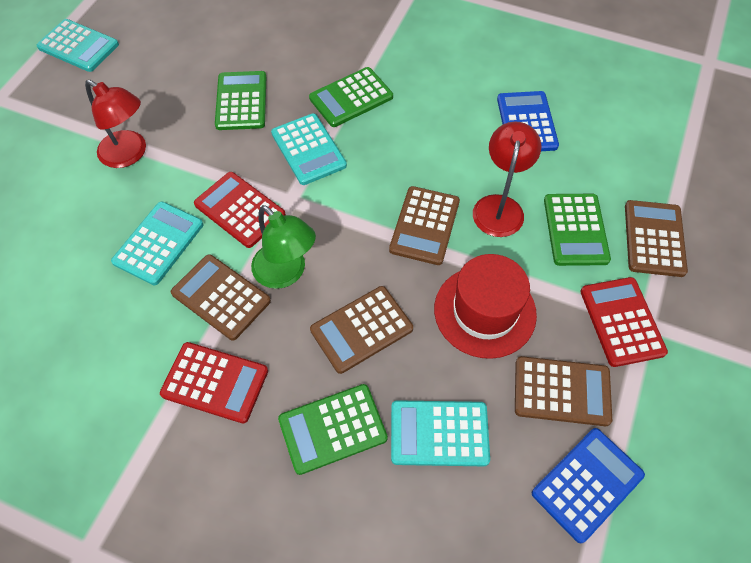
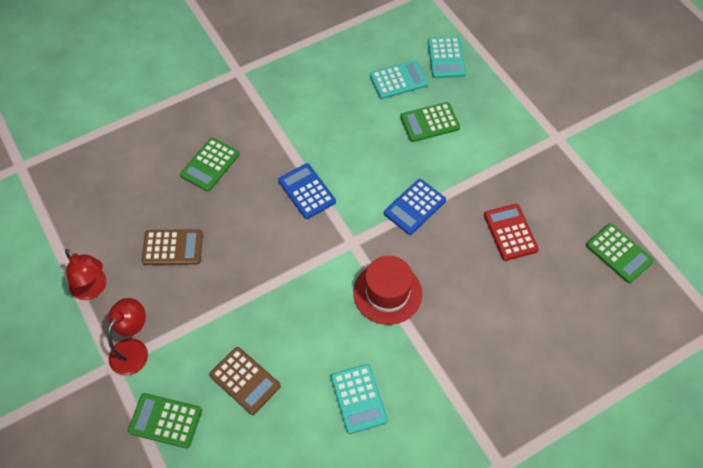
brown calculator: [171,254,271,341] [310,286,413,374] [389,186,460,265] [515,356,612,426] [625,200,688,277] = 5 -> [142,229,203,265] [209,347,281,415] = 2
green lamp: [251,205,316,289] = 1 -> none = 0
red calculator: [160,342,268,424] [194,172,286,248] [580,277,668,367] = 3 -> [484,204,539,261] = 1
turquoise calculator: [36,19,119,72] [111,202,203,285] [271,113,347,185] [391,400,490,466] = 4 -> [331,364,388,434] [370,60,428,99] [428,37,466,78] = 3

